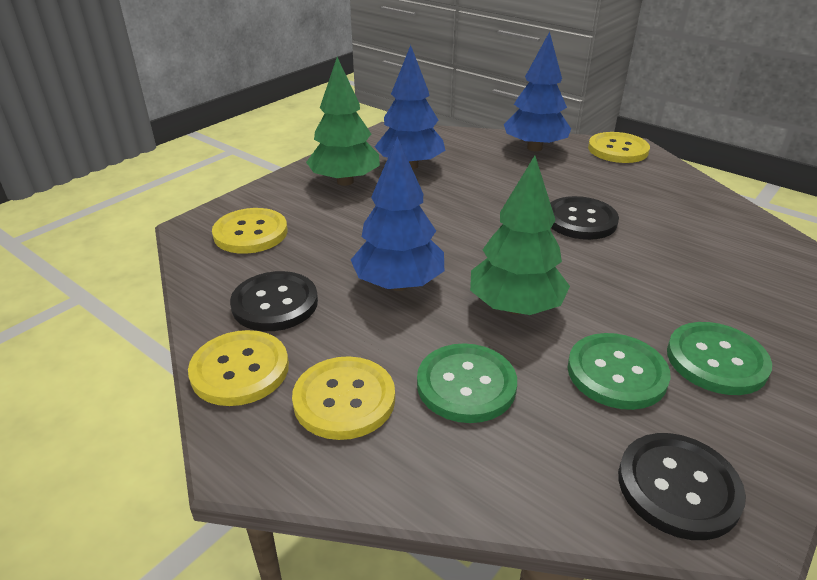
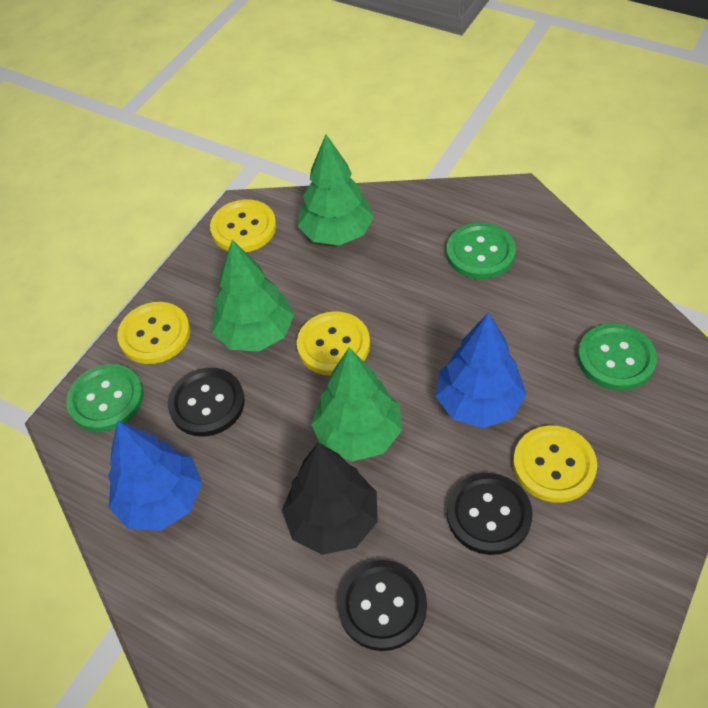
black tree: none = 0 -> [282,442,378,555] = 1
blue tree: [351,137,444,291] [375,45,445,170] [504,31,571,151] = 3 -> [108,421,202,531] [436,312,527,428] = 2
green tree: [306,57,380,186] [470,156,570,315] = 2 -> [212,240,294,352] [298,134,374,246] [311,347,402,461] = 3

